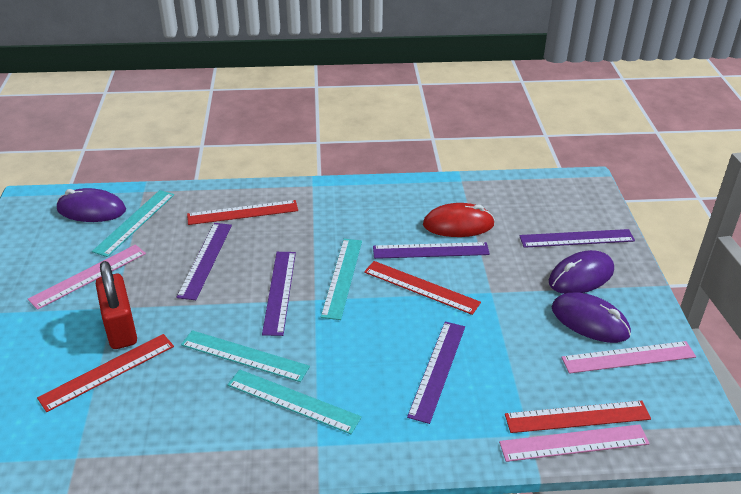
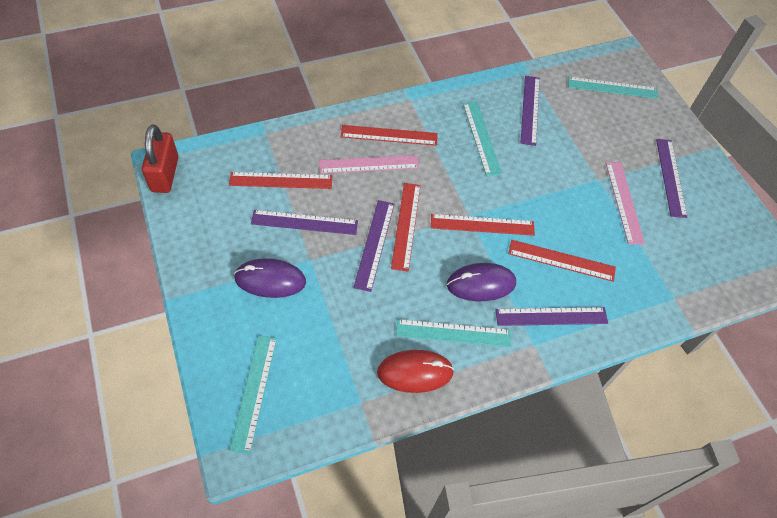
pink ruler: [28,245,146,310] [499,424,650,462] [561,341,696,374] = 3 -> [319,155,419,174] [606,162,645,245] = 2
purple mouse: [57,188,126,222] [549,250,614,294] [552,293,631,343] = 3 -> [234,258,306,298] [447,263,516,301] = 2
red ruler: [37,334,174,412] [187,200,298,225] [364,261,481,315] [505,401,651,433] = 4 -> [229,172,332,189] [341,125,438,146] [391,183,421,272] [431,214,535,236] [508,240,616,282] = 5

